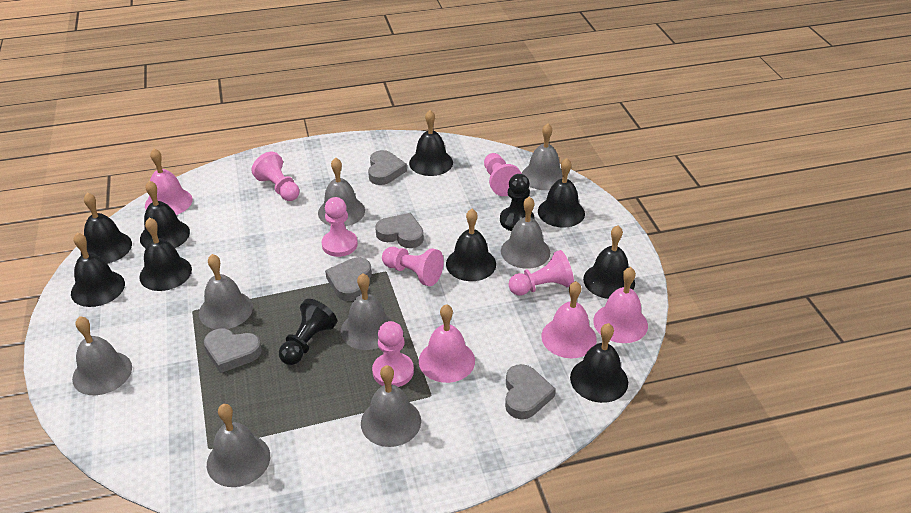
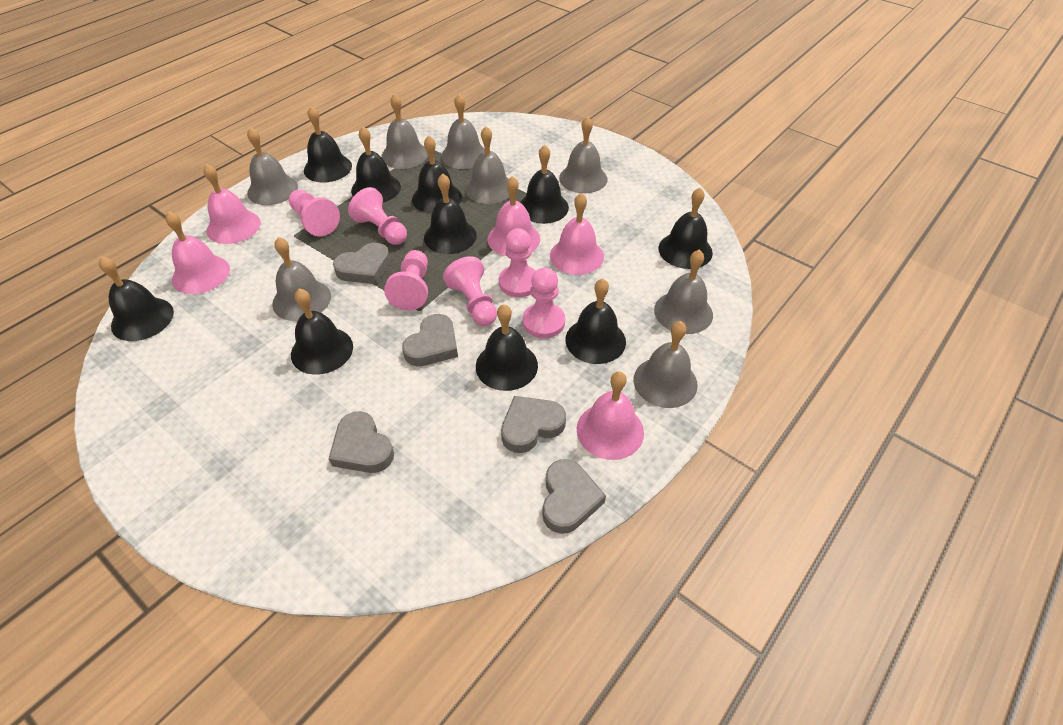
black bell: [71,233,125,307] [81,193,132,264] [139,218,192,291] [140,181,190,248] [409,110,453,176] [446,209,496,281] [538,158,585,228] [570,323,628,403] [583,225,635,299] = 9 -> [99,256,174,341] [291,289,353,374] [304,106,352,183] [351,126,401,202] [412,136,462,214] [424,174,477,254] [476,304,538,391] [520,145,569,224] [566,278,626,364] [658,188,713,269] = 10
black pawn: [279,299,337,365] [500,174,534,231] = 2 -> none = 0
pink bell: [145,149,193,215] [419,304,475,383] [541,281,597,358] [593,267,648,343] = 4 -> [165,211,230,294] [203,164,261,244] [487,176,540,256] [550,193,604,275] [577,371,644,460] = 5

